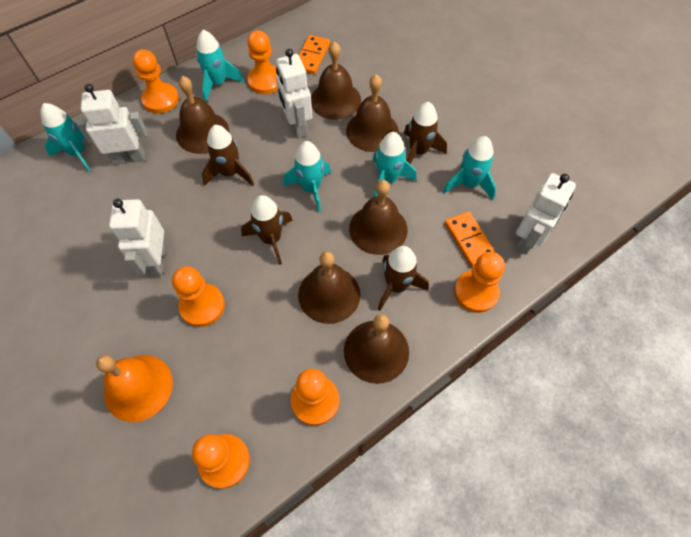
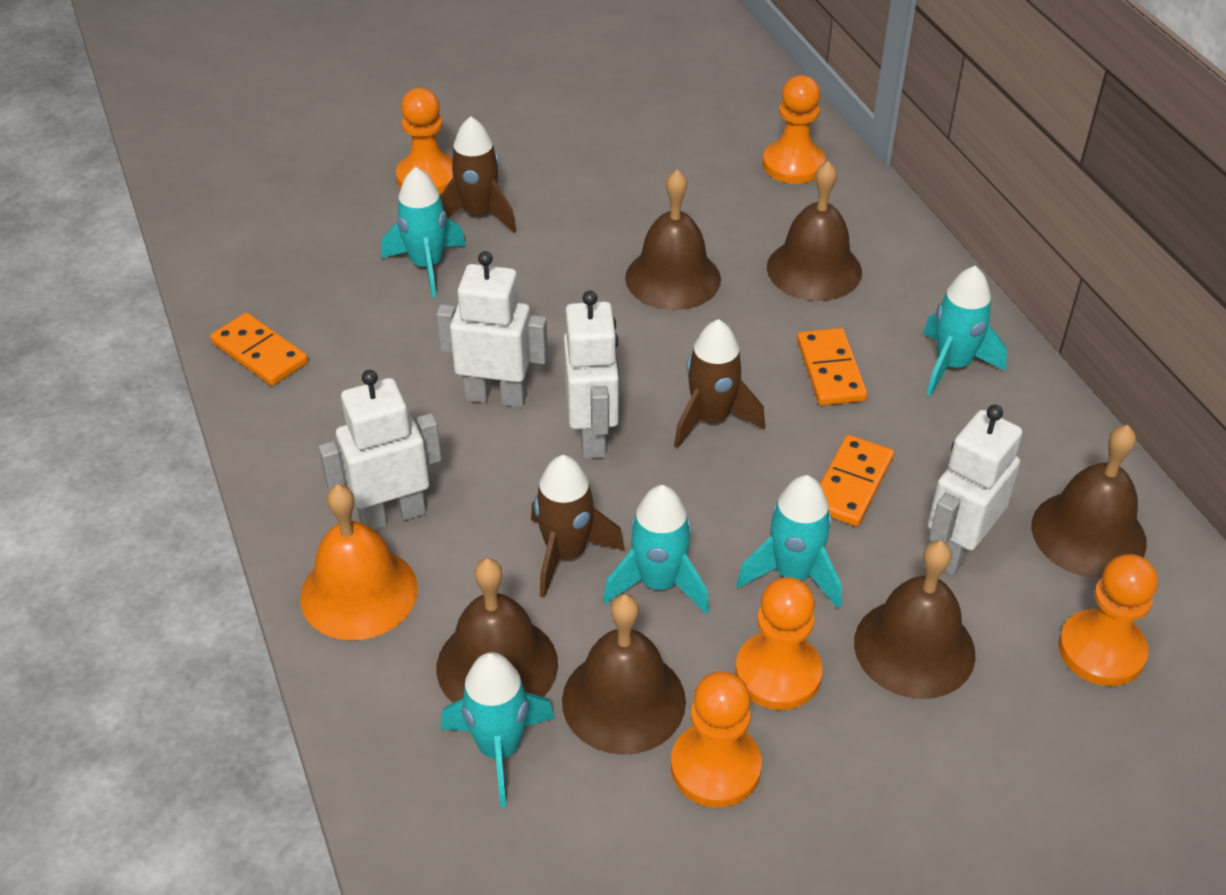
brown rocket: [202,125,254,186] [241,195,292,265] [378,246,429,310] [404,102,447,164] = 4 -> [440,116,517,233] [531,455,625,598] [674,319,765,449] = 3
orange domino: [299,35,330,74] [445,211,496,267] = 2 -> [210,313,308,386] [797,328,867,405] [820,435,894,526] = 3
orange pawn: [133,49,179,113] [172,266,225,327] [192,434,250,489] [247,30,278,94] [291,369,339,426] [454,252,505,313] = 6 -> [396,88,453,195] [671,671,762,808] [735,577,823,710] [763,75,826,184] [1059,554,1158,686] = 5

